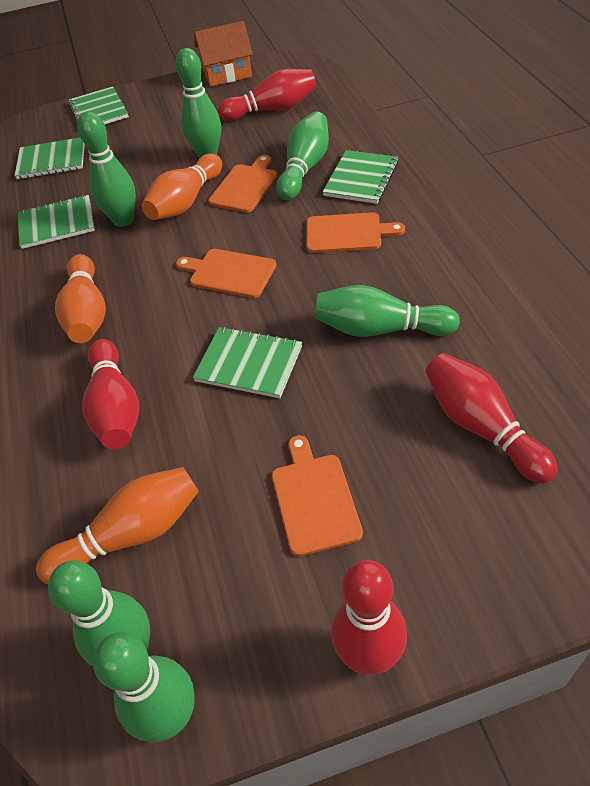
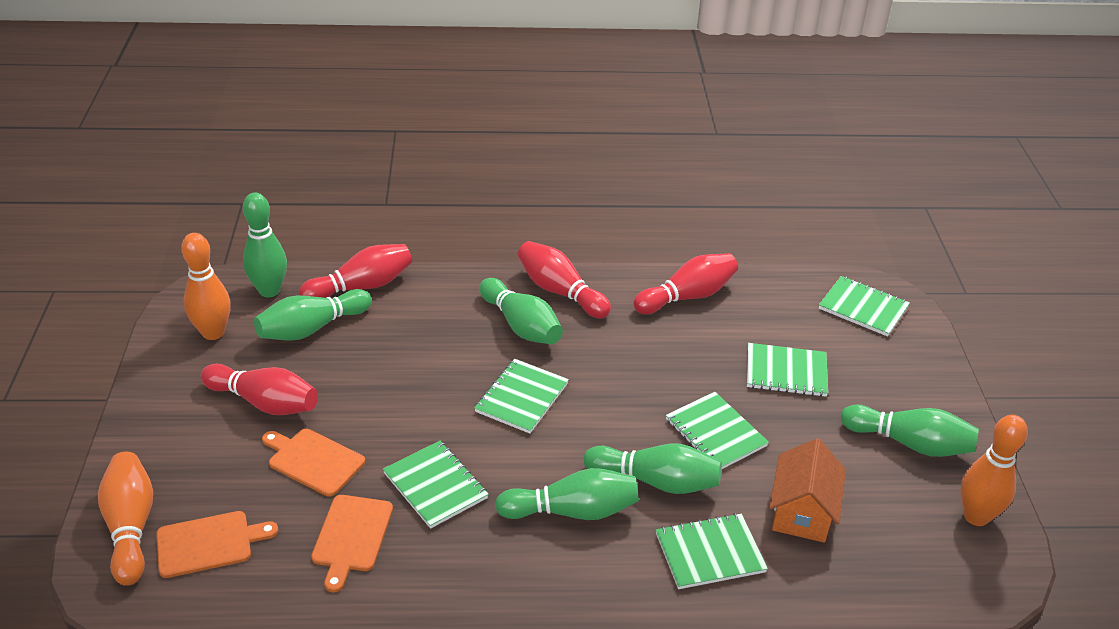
green notebook: [15,138,85,179] [18,195,95,249] [68,86,129,124] [193,327,302,398] [323,150,399,204] = 5 -> [383,441,489,529] [474,359,569,434] [656,513,768,589] [666,392,769,469] [747,343,828,397] [819,276,910,337] = 6
orange cutting board: [176,249,276,298] [208,155,277,213] [272,435,363,557] [307,212,405,253] = 4 -> [156,511,278,578] [262,429,365,496] [311,495,393,592] = 3

